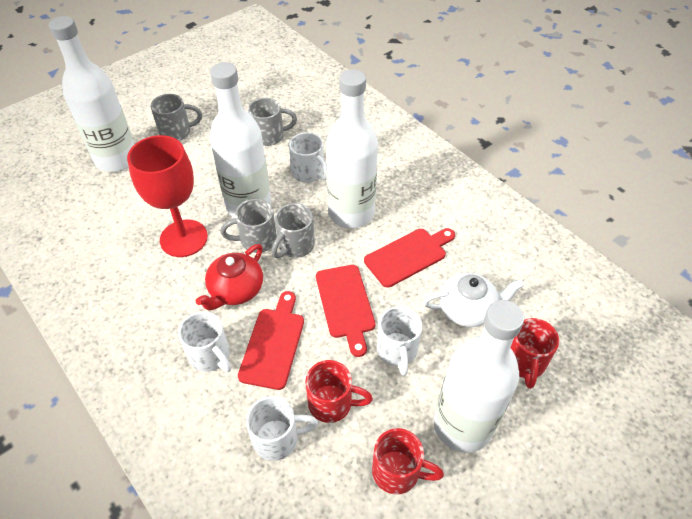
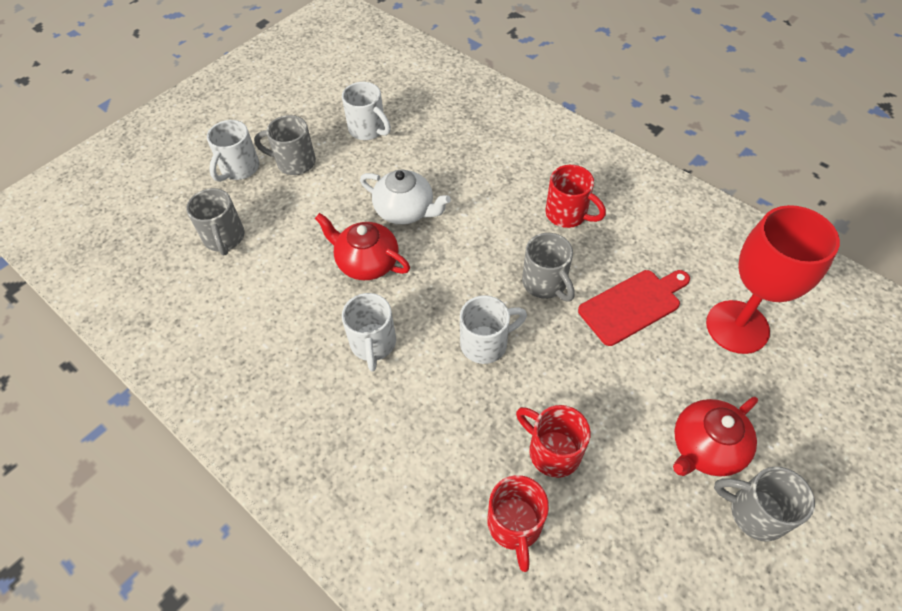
red cutting board: [238,291,304,390] [316,265,375,357] [364,228,455,288] = 3 -> [578,270,690,346] = 1
red teapot: [196,244,263,311] = 1 -> [315,213,410,280] [673,396,758,476] = 2
white bottle: [49,16,135,172] [210,62,271,218] [326,69,378,228] [434,300,524,453] = 4 -> none = 0

